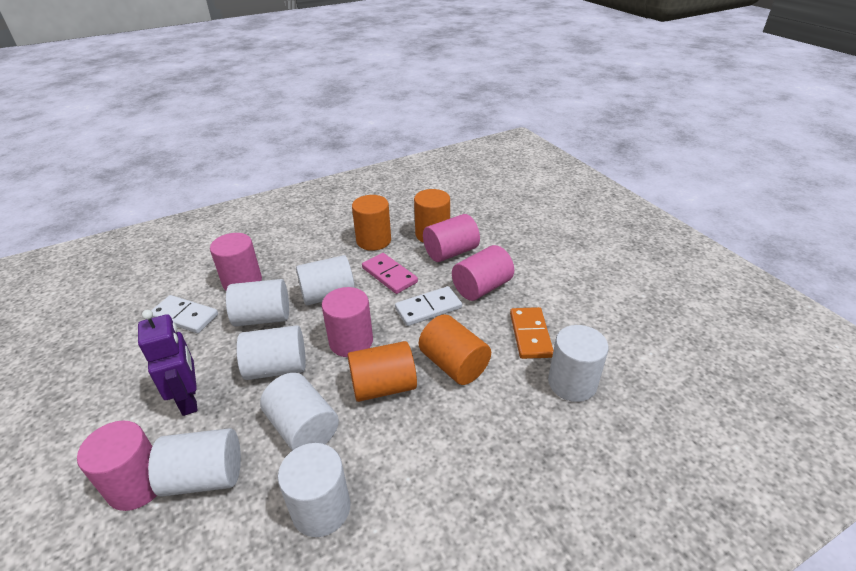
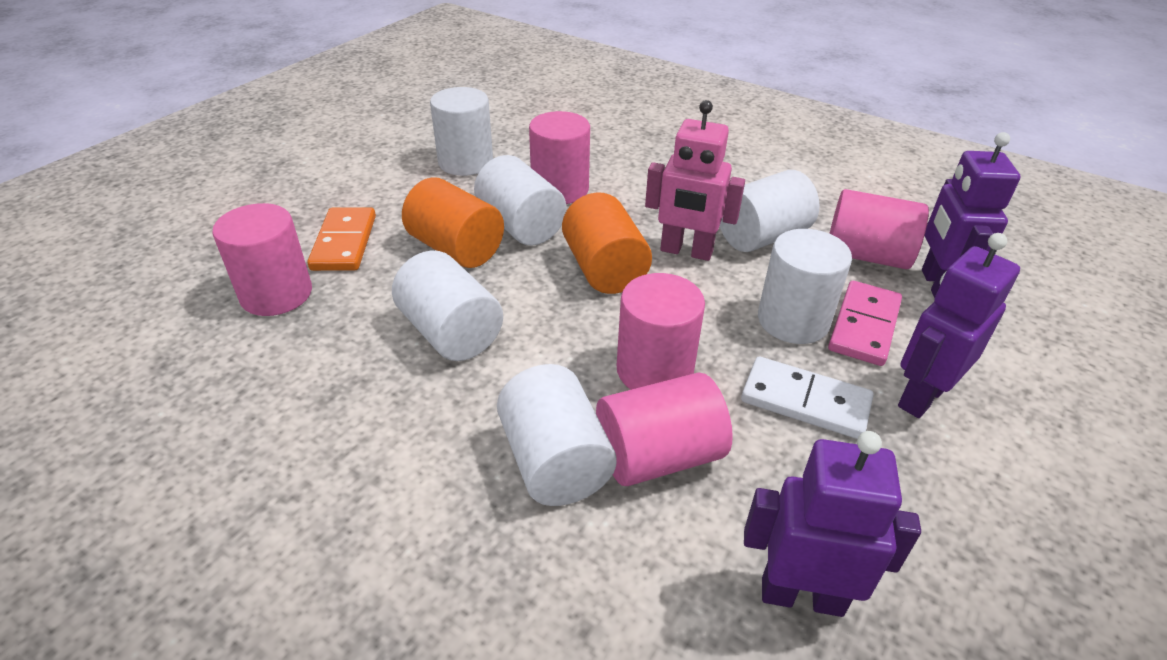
orange cylinder: [348,341,417,402] [352,195,391,251] [414,189,450,243] [419,314,491,385] = 4 -> [402,177,504,268] [562,192,652,294] = 2
pink robot: none = 0 -> [645,100,745,261] = 1
purple robot: [138,310,197,416] = 1 -> [744,431,921,617] [898,233,1020,418] [922,132,1021,298] = 3
white cylinder: [148,428,241,497] [226,279,289,327] [236,325,306,380] [260,373,339,451] [278,443,350,537] [296,255,355,305] [548,325,609,402] = 7 -> [392,251,503,361] [430,87,493,176] [474,155,566,246] [497,364,617,506] [720,170,820,252] [758,229,852,344] = 6
white domino: [151,295,218,333] [395,286,462,326] = 2 -> [741,357,874,439] = 1

